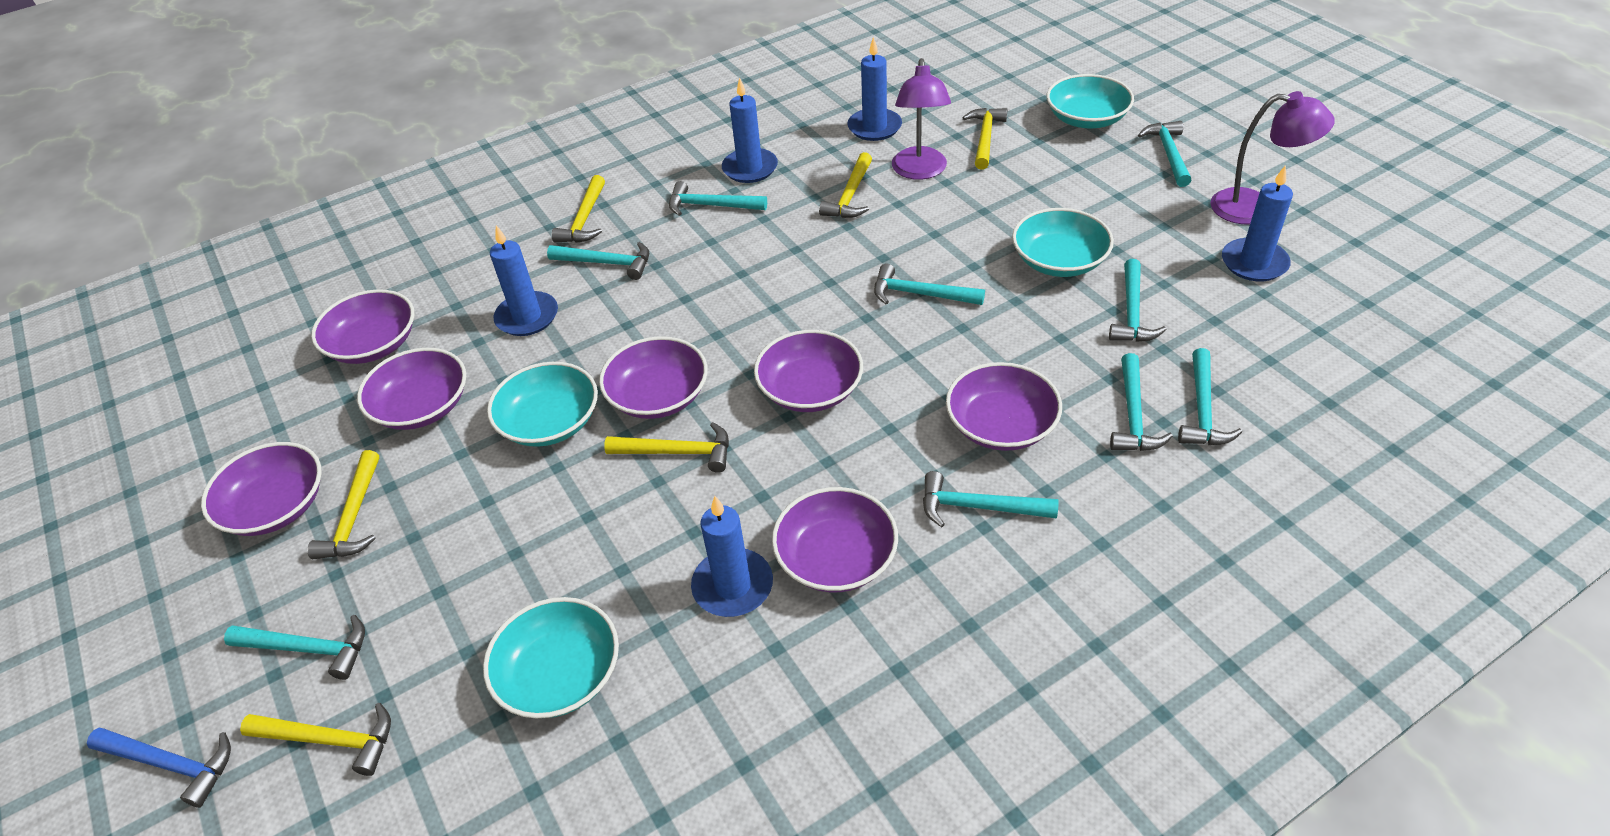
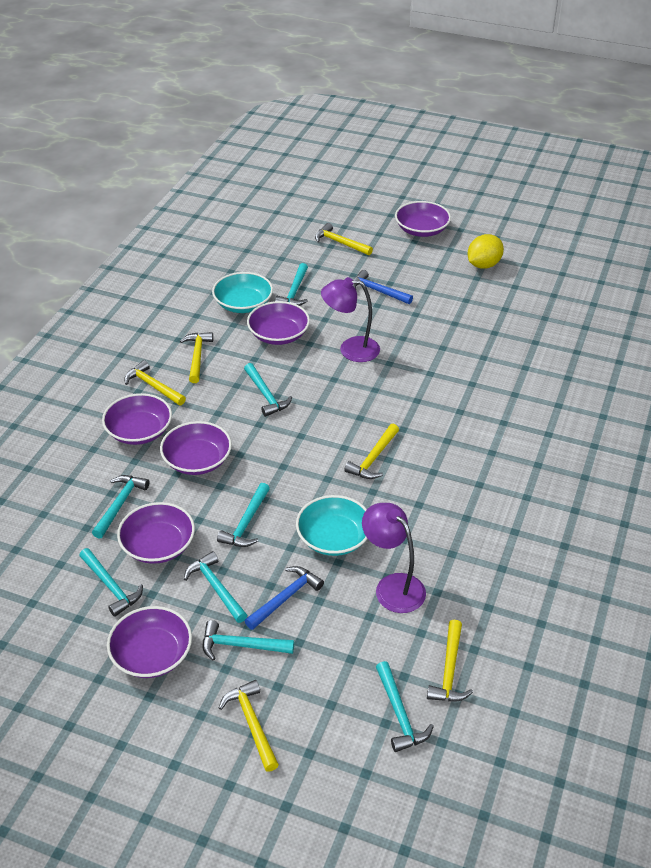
blue candle: [490,225,558,336] [691,496,773,617] [722,77,778,183] [847,37,902,141] [1222,165,1293,281] = 5 -> none = 0
blue hammer: [87,728,231,808] = 1 -> [245,566,324,630] [353,270,413,304] = 2
purple bowl: [201,442,322,536] [311,289,414,364] [357,348,466,430] [599,336,708,419] [754,330,863,412] [772,487,898,592] [946,362,1062,451] = 7 -> [102,393,172,445] [107,606,192,678] [117,502,195,564] [160,421,232,475] [247,301,310,345] [395,201,451,237] = 6
turquoise bowl: [483,597,619,719] [487,362,598,447] [1012,208,1114,277] [1046,74,1134,129] = 4 -> [212,272,273,313] [296,495,368,556] = 2
turquoise hammer: [224,615,365,680] [547,242,649,280] [669,181,767,216] [874,264,985,305] [923,471,1059,527] [1109,259,1167,342] [1110,353,1173,451] [1138,121,1192,187] [1178,348,1242,445] = 9 -> [79,548,143,617] [92,475,150,539] [184,551,247,623] [203,620,294,661] [217,483,270,547] [244,363,292,417] [275,263,308,306] [376,661,434,752] = 8
yellow lemon: none = 0 -> [467,234,504,269] = 1

